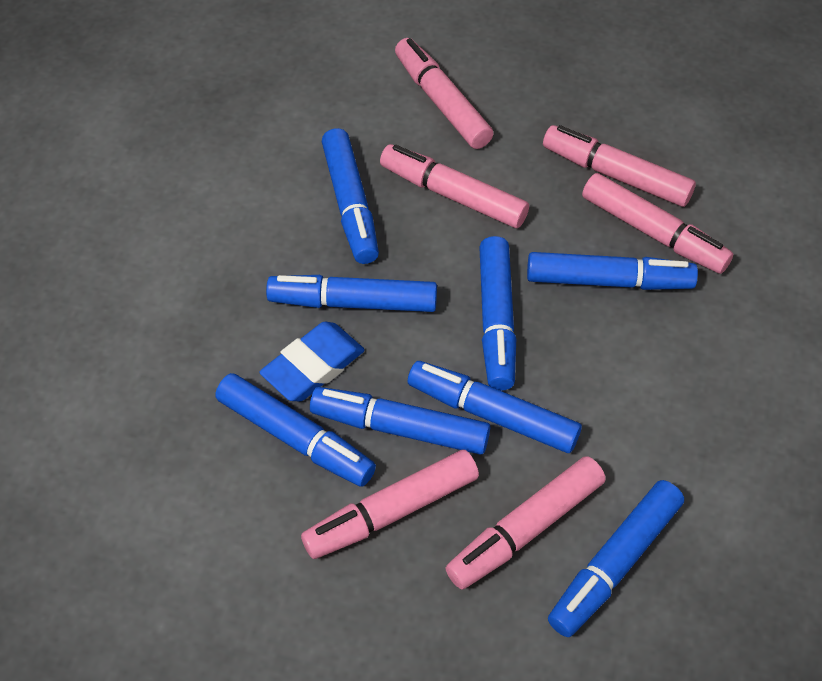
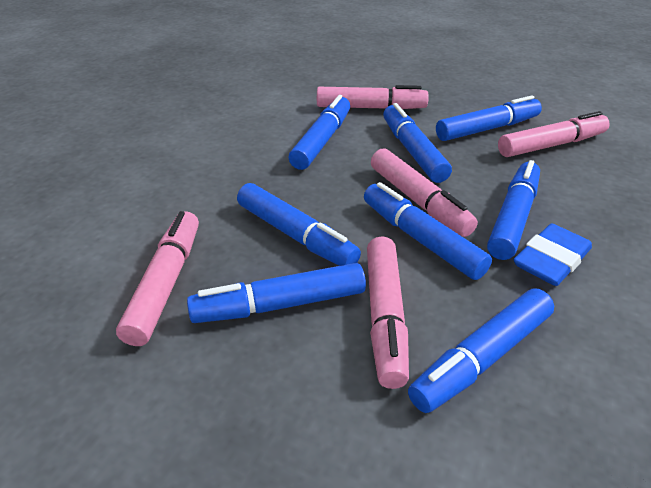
pink marker: [301,450,479,559] [380,144,529,228] [395,38,494,149] [446,456,606,589] [543,125,696,207] [582,173,733,274] = 6 -> [116,211,199,346] [317,85,429,109] [367,237,409,389] [371,149,478,237] [498,111,610,157] = 5

